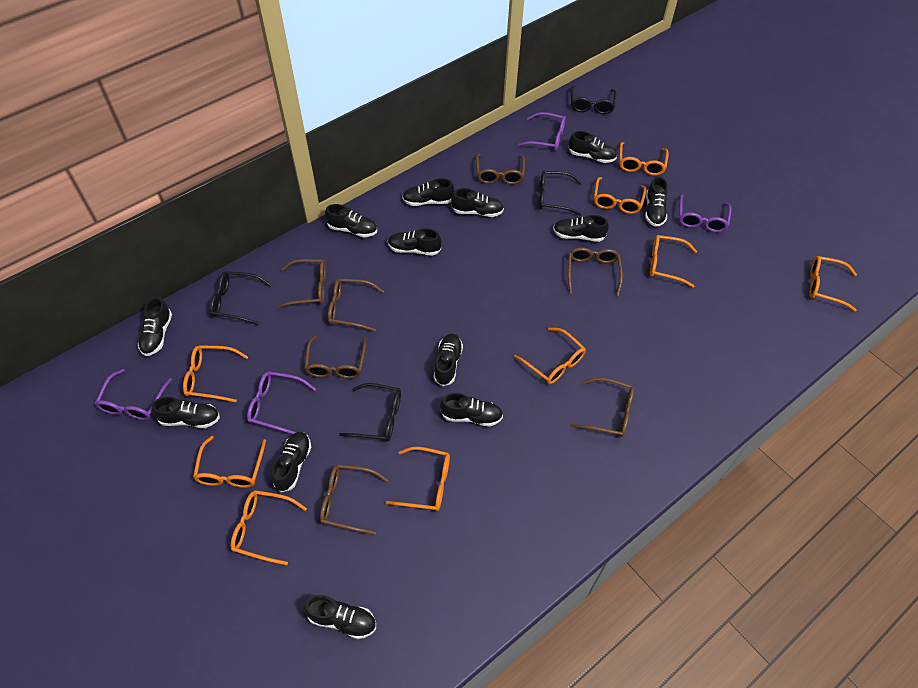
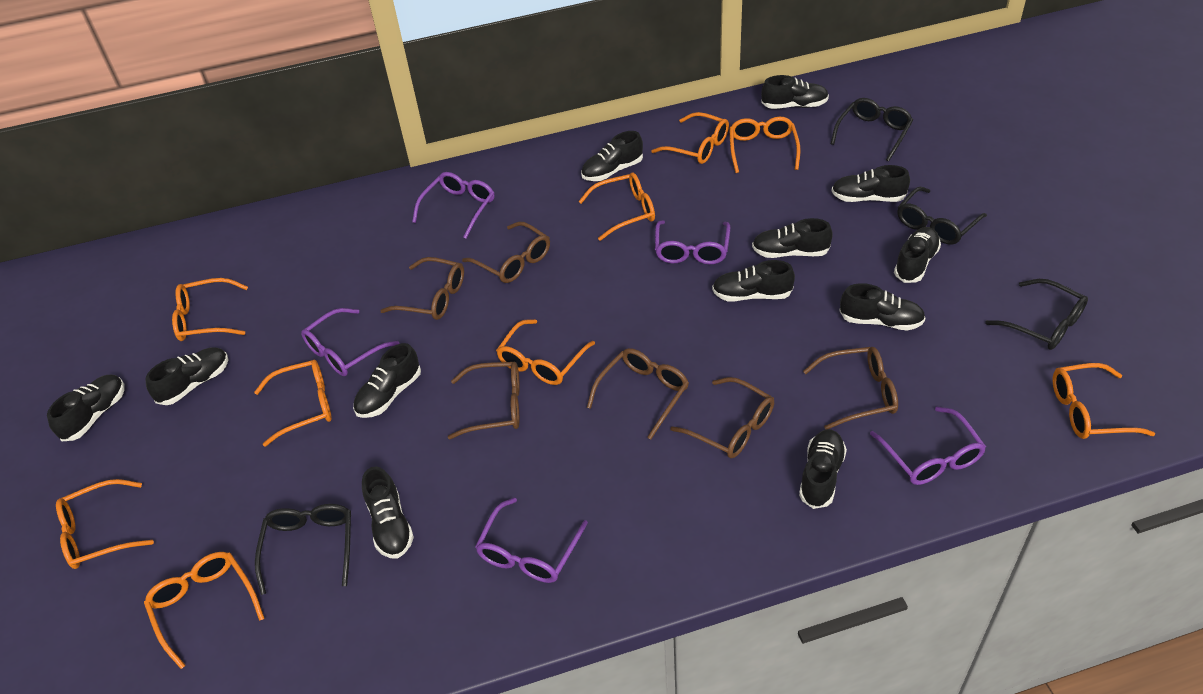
black shoe: [137,297,172,356] [152,397,220,428] [271,432,311,492] [304,595,376,639] [325,204,377,237] [388,228,442,256] [402,178,455,206] [433,333,463,386] [440,393,503,427] [451,188,504,217] [553,215,609,242] [568,131,617,163] [645,177,668,227] = 13 -> [47,375,125,441] [145,348,228,405] [353,343,421,418] [362,466,414,559] [581,131,643,181] [712,260,795,301] [752,218,833,258] [761,75,829,109] [799,430,847,509] [832,165,910,202] [840,283,925,331] [894,227,941,283] = 12
brown glasses: [277,259,326,308] [304,336,366,379] [320,464,388,535] [328,278,384,332] [476,154,525,184] [568,247,623,296] [572,378,634,437] = 7 -> [380,257,464,320] [448,362,520,439] [462,222,550,283] [587,348,689,439] [670,377,774,458] [803,347,898,430] = 6
purple glasses: [95,369,172,420] [247,371,316,434] [517,112,566,151] [679,195,731,232] = 4 -> [301,308,399,376] [412,172,495,238] [475,498,588,583] [655,220,730,264] [870,407,986,485] = 5

